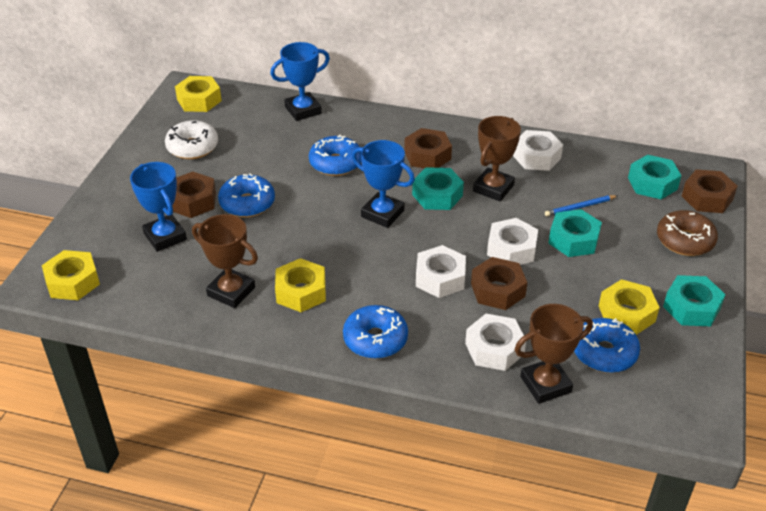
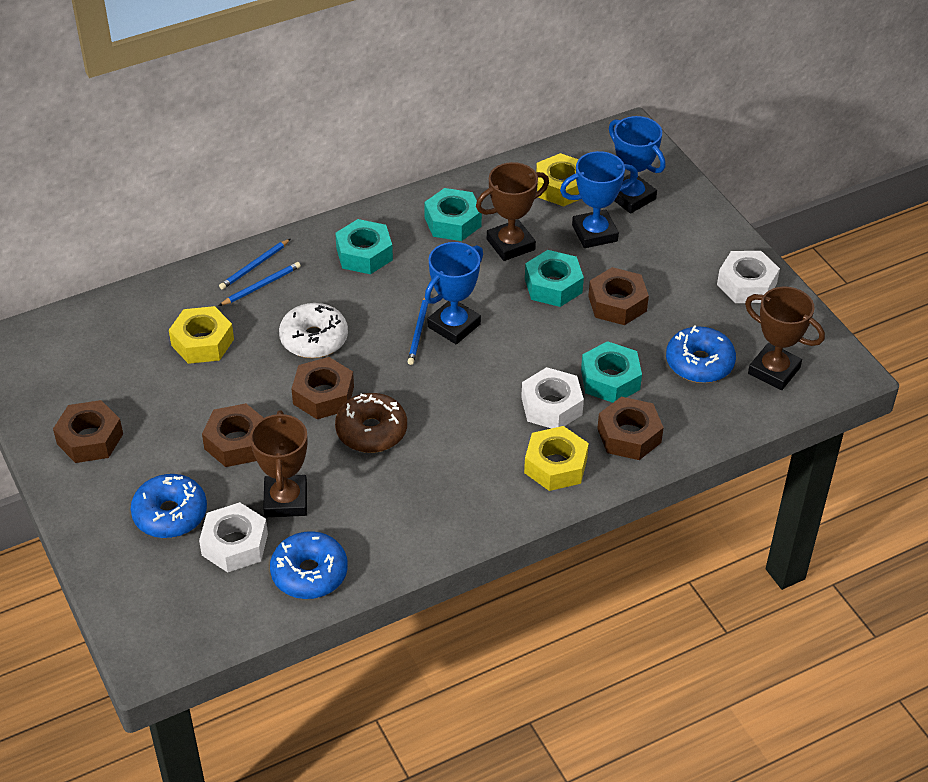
blue donut: [218,173,275,217] [309,134,361,176] [343,305,408,359] [574,318,640,373] = 4 -> [131,474,207,538] [270,531,348,599] [666,325,736,383] = 3
blue pencil: [545,195,617,216] = 1 -> [219,239,290,290] [219,262,301,306] [407,297,428,365] = 3
brown nut: [172,172,216,218] [404,128,452,169] [471,257,527,310] [682,169,738,213] = 4 -> [53,400,123,463] [202,403,264,467] [292,357,354,419] [588,267,649,325] [597,397,664,460] = 5
white nut: [416,245,466,298] [465,314,526,371] [487,218,538,265] [513,130,563,171] = 4 -> [199,502,268,572] [521,367,584,428] [717,251,780,303] = 3
yellow nut: [42,250,100,300] [175,76,222,112] [275,258,326,312] [599,279,660,335] = 4 -> [169,306,234,364] [524,426,589,491] [536,153,579,207] = 3

